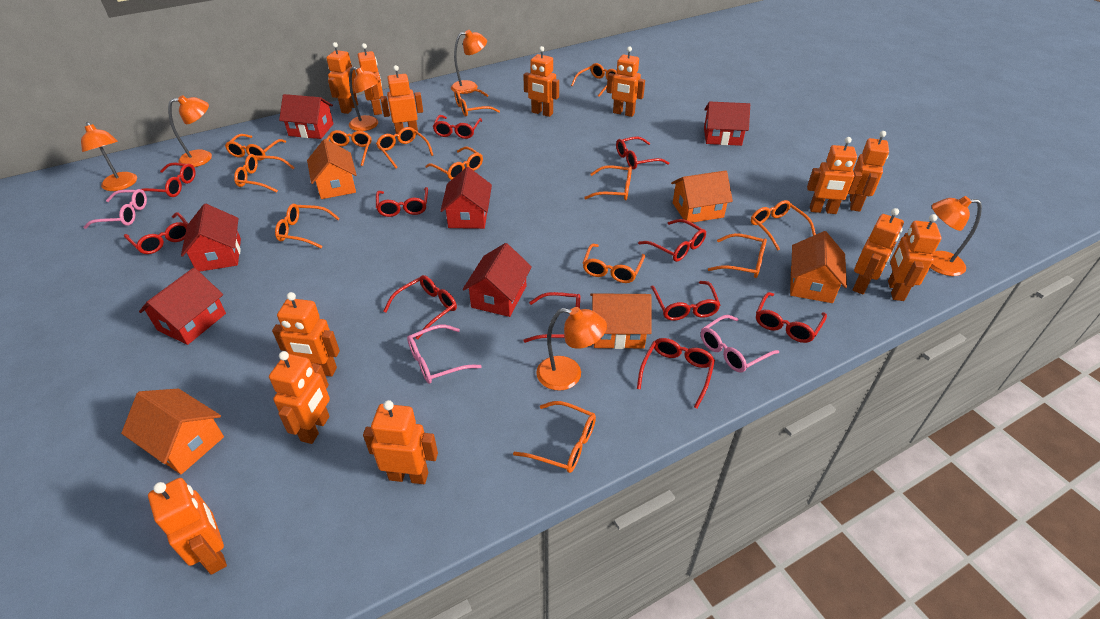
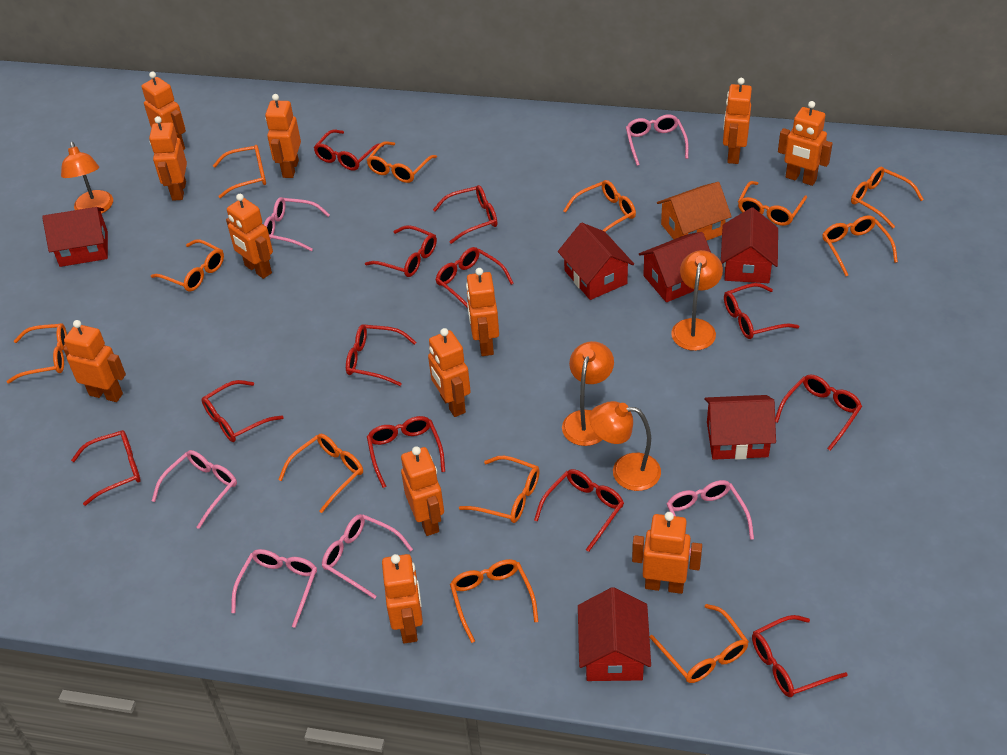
orange glasses: [225,134,286,161] [234,154,295,193] [275,204,340,249] [326,130,372,166] [376,127,433,168] [425,147,483,180] [455,89,500,116] [513,401,596,473] [571,63,617,97] [583,244,645,283] [584,165,632,200] [708,233,767,278] [751,200,816,251] = 13 -> [7,323,67,383] [151,239,224,291] [213,145,266,198] [278,434,363,513] [367,141,437,183] [450,559,539,643] [459,456,540,523] [563,180,636,232] [649,604,749,683] [738,181,807,226] [822,215,898,276] [851,167,924,228] = 12
orange house: [121,389,224,474] [307,139,357,199] [590,293,651,349] [671,170,733,223] [790,231,847,303] = 5 -> [657,182,732,241] = 1
orange lamp: [81,122,137,191] [168,95,212,167] [349,67,381,131] [451,30,487,94] [536,307,607,391] [930,196,982,276] = 6 -> [61,142,113,214] [562,341,614,446] [589,401,661,491] [671,250,723,351] = 4
orange robot: [148,478,227,575] [269,351,330,444] [272,292,340,376] [326,42,358,114] [358,43,383,115] [363,400,438,484] [380,65,423,137] [523,46,559,117] [607,46,645,117] [807,137,862,214] [850,131,889,212] [853,208,904,294] [888,214,942,301] = 13 -> [63,320,126,402] [142,71,186,150] [149,116,187,201] [226,194,273,279] [265,94,301,178] [382,554,423,643] [401,446,444,536] [428,328,471,417] [466,268,499,356] [632,512,702,594] [723,78,752,164] [778,101,833,186] = 12
pink glasses: [83,189,147,229] [407,325,482,384] [701,315,779,373] = 3 -> [152,450,237,529] [231,549,317,628] [264,197,330,251] [322,514,413,599] [626,114,689,166] [667,480,754,555] = 6
red glasses: [124,212,188,254] [141,163,195,197] [376,187,428,217] [383,275,457,340] [433,115,482,139] [523,292,580,343] [616,136,669,169] [637,338,715,409] [638,219,706,262] [651,281,720,320] [756,292,827,343] = 11 -> [71,430,141,506] [202,380,284,442] [313,130,384,171] [346,324,417,386] [365,225,437,277] [367,416,445,488] [433,185,497,244] [435,247,514,308] [534,469,624,552] [724,283,799,339] [752,615,848,697] [775,374,862,451] = 12

